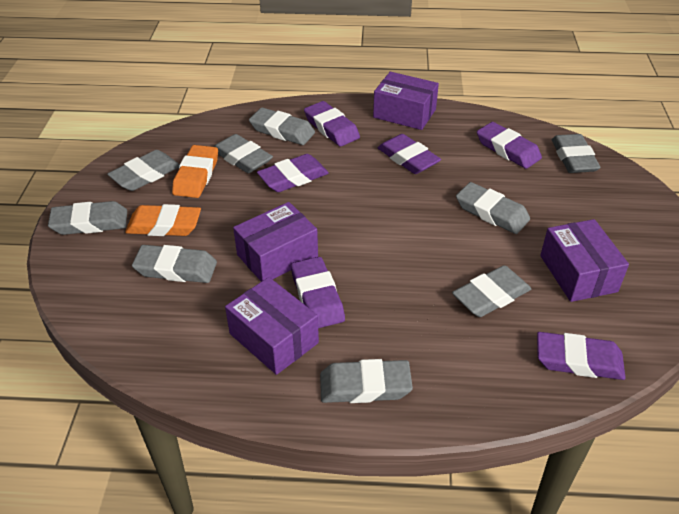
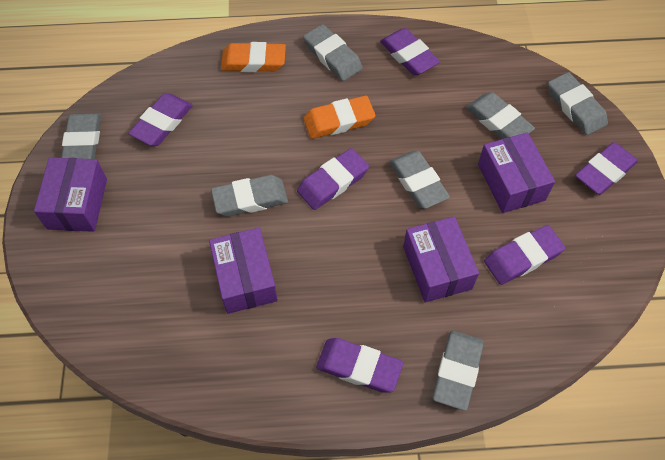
grey eraser: [48,201,127,235] [107,150,180,191] [132,245,217,283] [214,134,273,173] [249,108,315,145] [320,359,413,403] [452,265,531,317] [456,182,530,234] [551,134,601,173] = 9 -> [61,113,101,159] [211,175,288,217] [303,24,363,81] [389,151,450,209] [433,330,483,411] [466,92,535,139] [548,72,608,135] = 7

